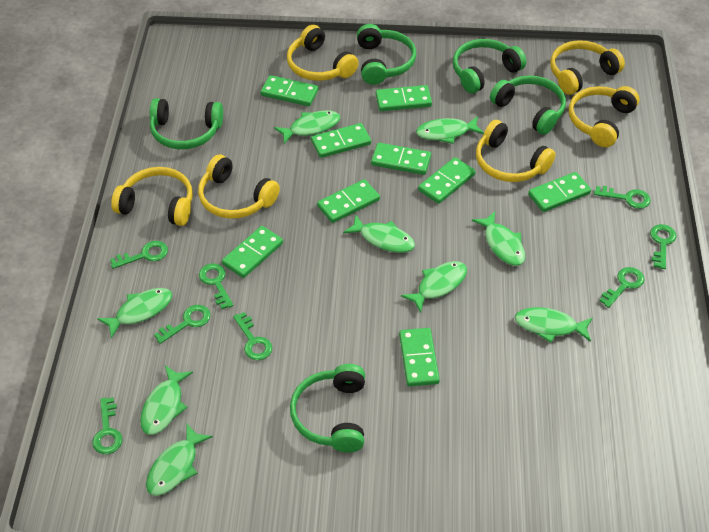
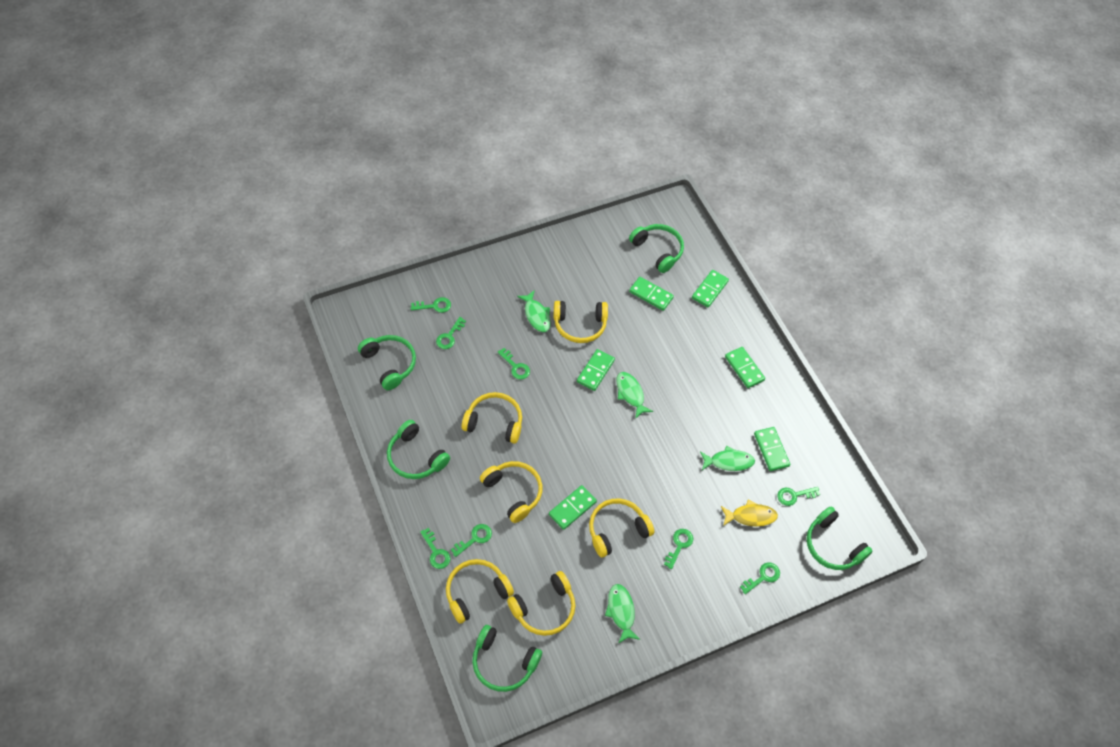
green domino: [222,226,283,278] [261,75,318,106] [311,123,371,158] [317,179,380,223] [371,143,431,175] [376,85,432,111] [399,328,440,386] [418,157,476,204] [528,172,591,212] = 9 -> [549,485,597,530] [577,349,615,391] [629,277,674,311] [692,270,729,308] [725,347,765,388] [754,427,790,471] = 6
green fish: [97,288,173,339] [140,365,193,435] [146,424,213,496] [274,110,340,144] [343,214,415,253] [401,261,467,313] [416,116,484,144] [472,212,525,266] [515,307,593,343] = 9 -> [517,290,551,332] [605,584,640,644] [617,372,653,419] [700,446,755,471] = 4
yellow fish: none = 0 -> [721,500,778,527] = 1

